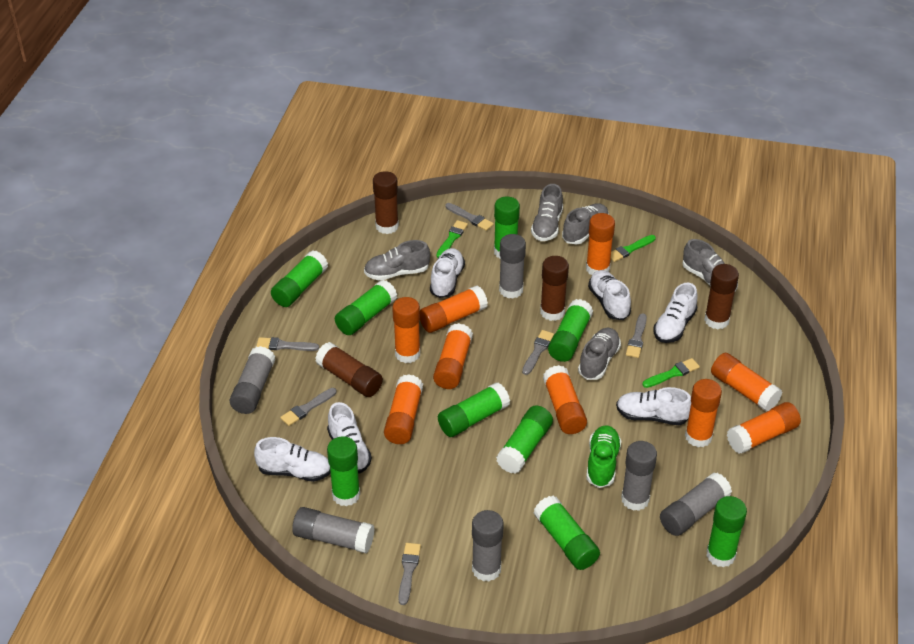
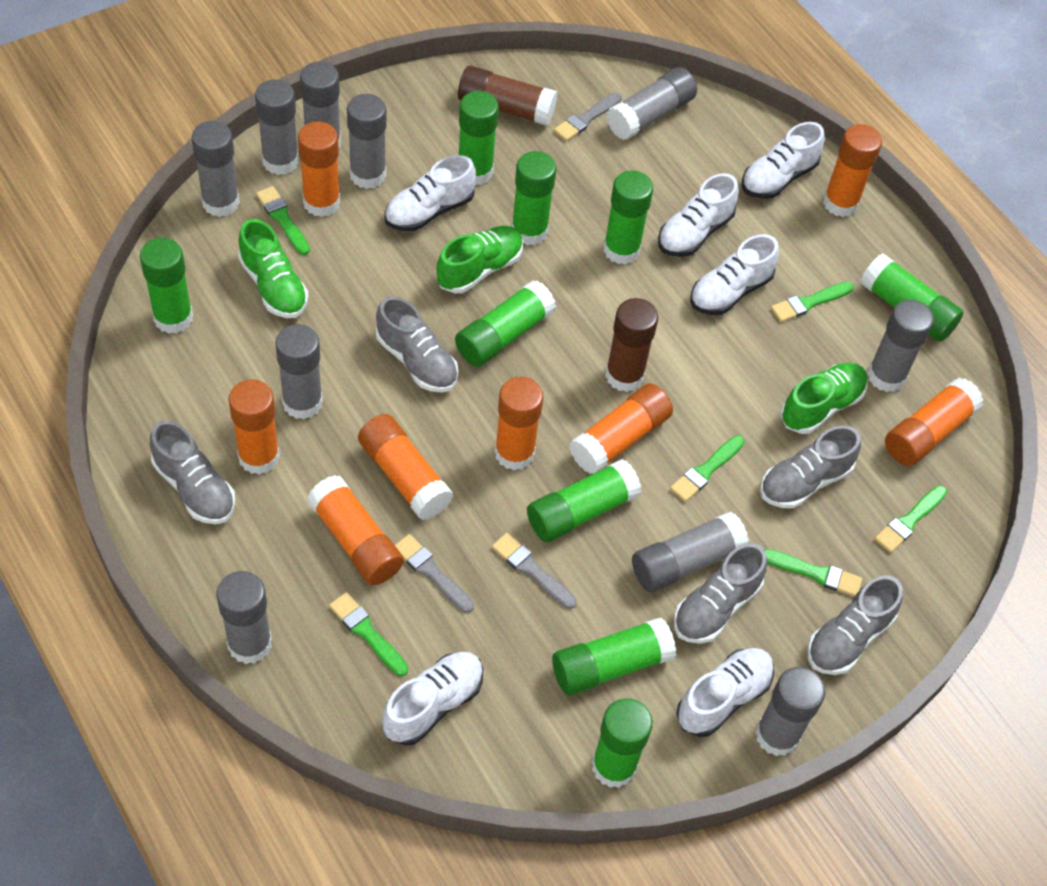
brown glue stick: [315,342,383,397] [373,171,399,234] [540,256,569,321] [704,264,739,329] = 4 -> [458,66,557,126] [605,298,658,392] = 2
green brush: [436,220,468,258] [611,235,656,262] [642,358,700,388] = 3 -> [256,186,310,255] [329,592,408,676] [670,435,745,502] [765,549,862,596] [771,282,854,322] [874,485,947,553] = 6
green shoe: [586,425,621,488] = 1 -> [238,219,309,318] [436,226,523,293] [780,363,867,434] = 3
grey brush: [256,337,319,351] [280,388,337,426] [398,543,421,605] [445,203,494,231] [522,330,554,375] [626,313,647,358] = 6 -> [395,534,474,613] [492,533,576,609] [554,92,622,141] = 3
grey glue stick: [230,346,276,414] [292,507,375,553] [472,510,504,582] [499,234,526,299] [621,441,657,511] [660,472,732,536] = 6 -> [192,121,240,217] [216,571,272,664] [255,79,299,175] [275,324,323,419] [300,61,341,147] [347,94,386,189] [606,67,697,140] [632,512,749,592] [755,667,825,756] [867,300,934,392] = 10
orange glue stick: [384,374,423,444] [392,297,420,363] [420,285,488,333] [433,323,473,389] [543,365,587,434] [586,213,615,275] [685,379,722,447] [711,353,782,412] [727,402,801,454] = 9 -> [228,379,280,475] [298,121,340,217] [307,475,404,585] [358,414,453,520] [494,377,544,470] [569,383,673,474] [823,124,882,217] [885,377,984,466] = 8

